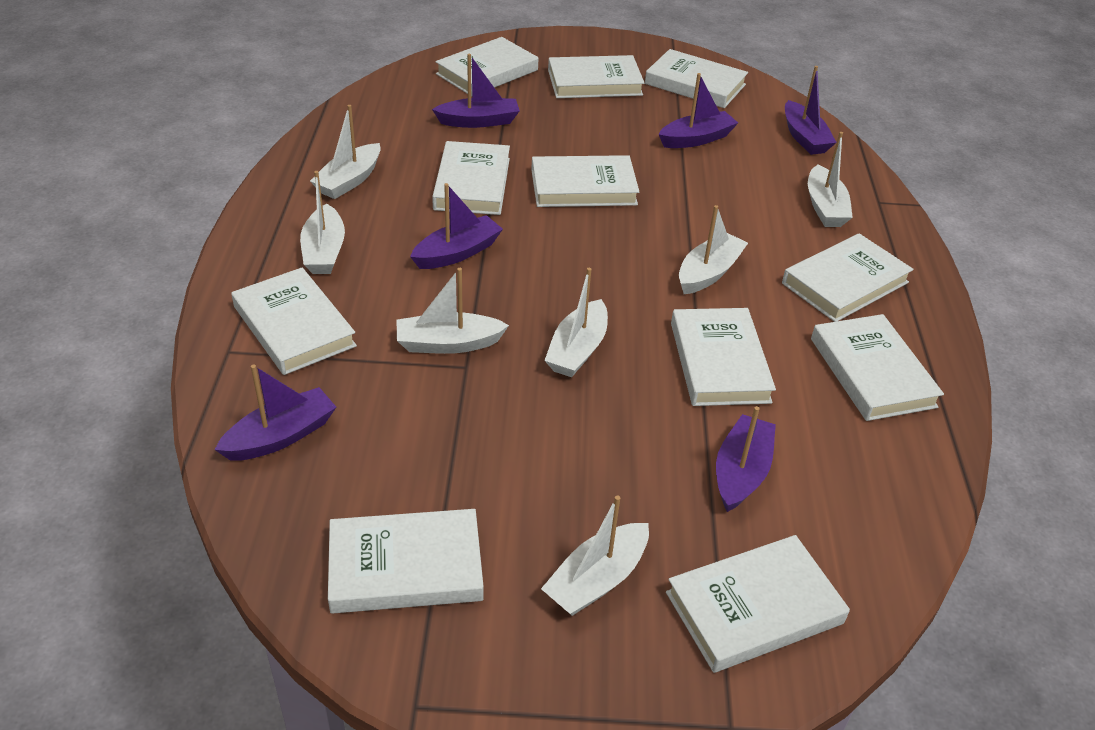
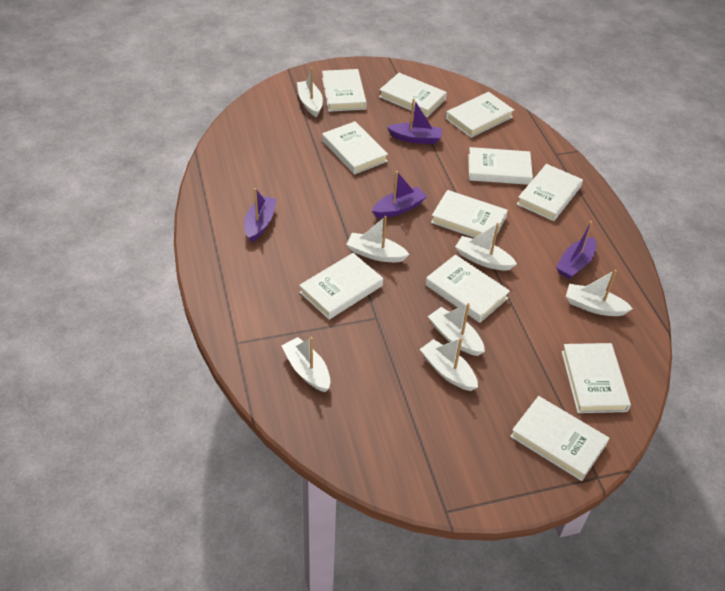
purple boat: [215,364,336,461] [410,183,503,269] [432,54,520,128] [659,73,738,148] [716,406,776,512] [785,66,837,155] = 6 -> [244,188,277,242] [372,171,427,218] [387,99,442,144] [556,221,596,279] = 4

